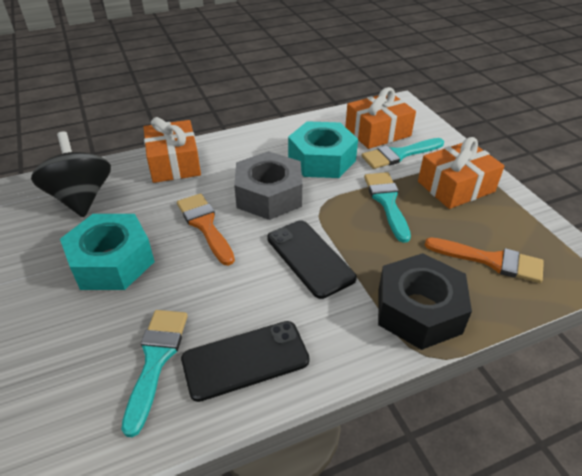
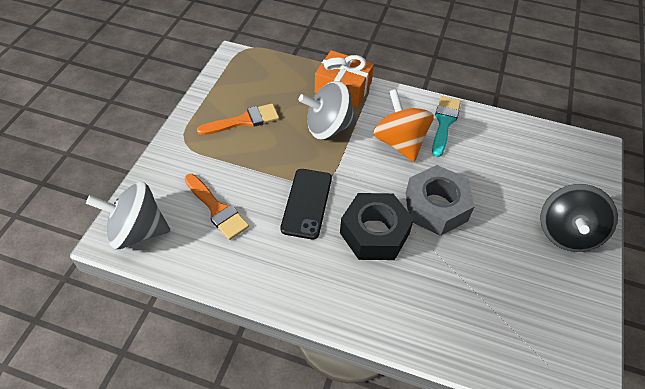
black phone: [181,321,310,402] [267,220,357,299] = 2 -> [280,169,332,239] = 1
grey spinning top: none = 0 -> [86,182,170,249] [298,81,357,140] = 2
orange gift: [143,117,201,183] [345,87,416,149] [418,137,504,209] = 3 -> [315,50,374,107] = 1
orange spinning top: none = 0 -> [373,89,434,162] = 1
turquoise brush: [121,310,188,437] [361,138,444,169] [364,172,411,243] = 3 -> [432,96,461,157] = 1
turquoise nut: [60,214,155,290] [288,121,358,178] = 2 -> none = 0

